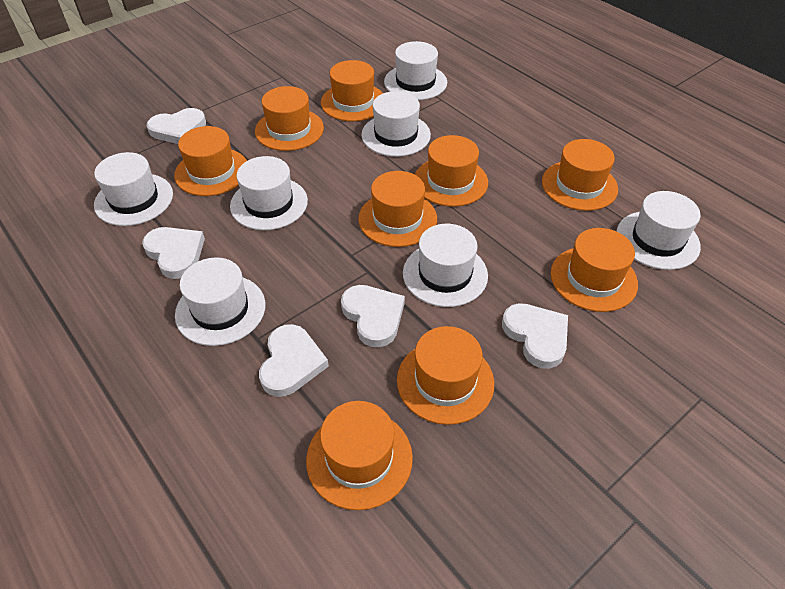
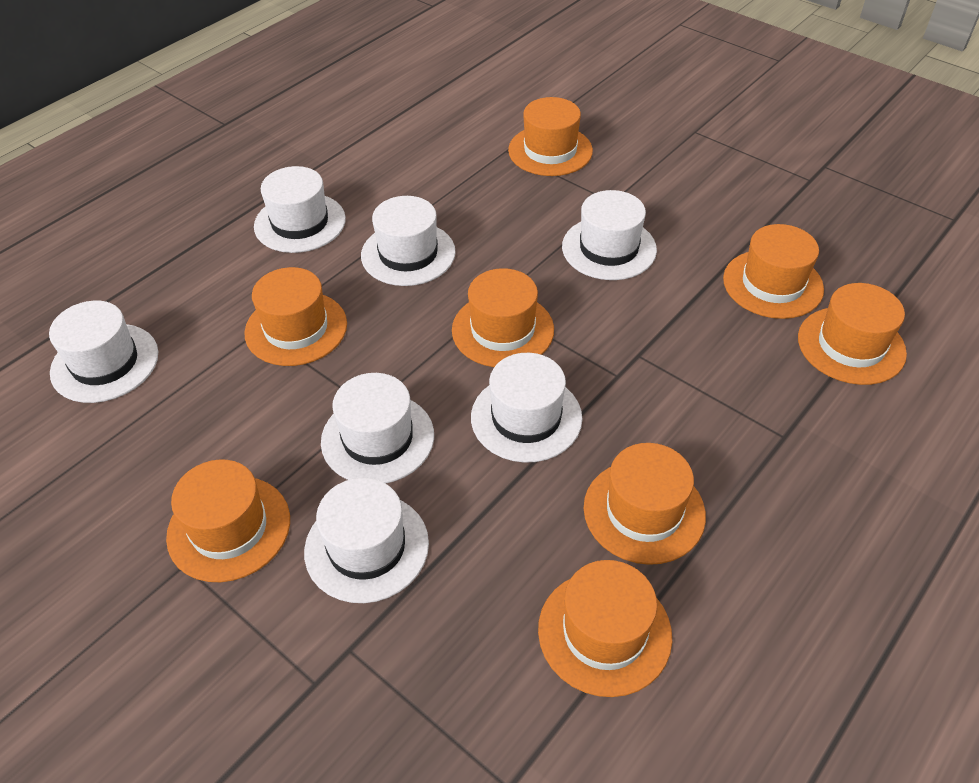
orange hat: [174,126,247,196] [255,86,324,151] [306,401,413,510] [321,60,383,121] [358,171,437,247] [397,326,494,425] [415,135,488,207] [542,139,618,211] [551,228,638,312] = 9 -> [166,459,290,582] [245,267,347,366] [452,268,554,367] [508,97,593,176] [538,560,672,697] [584,443,706,565] [723,224,824,319] [798,283,907,385] = 8
white heart: [142,227,205,279] [147,108,206,144] [259,324,329,397] [341,285,405,347] [502,303,568,369] = 5 -> none = 0

